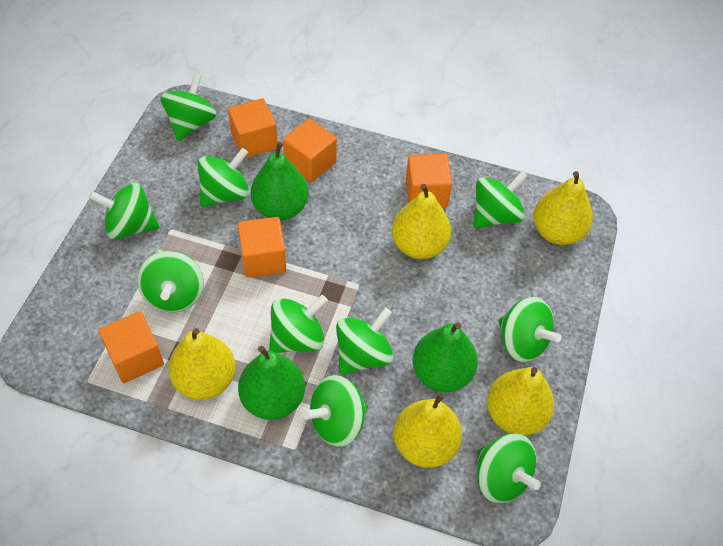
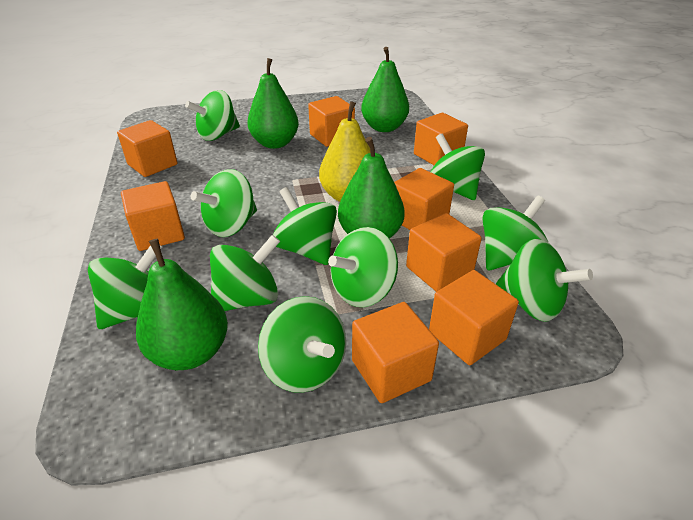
green pear: [238,346,305,420] [251,142,309,220] [412,322,478,392] = 3 -> [136,239,228,370] [248,58,299,149] [338,137,405,239] [361,47,409,132] = 4
orange cube: [99,311,164,383] [228,98,277,158] [238,217,286,278] [283,118,337,183] [406,154,452,208] = 5 -> [117,120,178,177] [121,181,185,251] [308,96,355,147] [352,302,439,403] [394,168,454,230] [406,213,482,292] [414,113,468,165] [429,270,519,365] = 8
yellow pear: [168,328,236,400] [392,184,451,259] [394,392,462,468] [487,367,554,436] [533,171,593,245] = 5 -> [319,101,370,202] = 1

